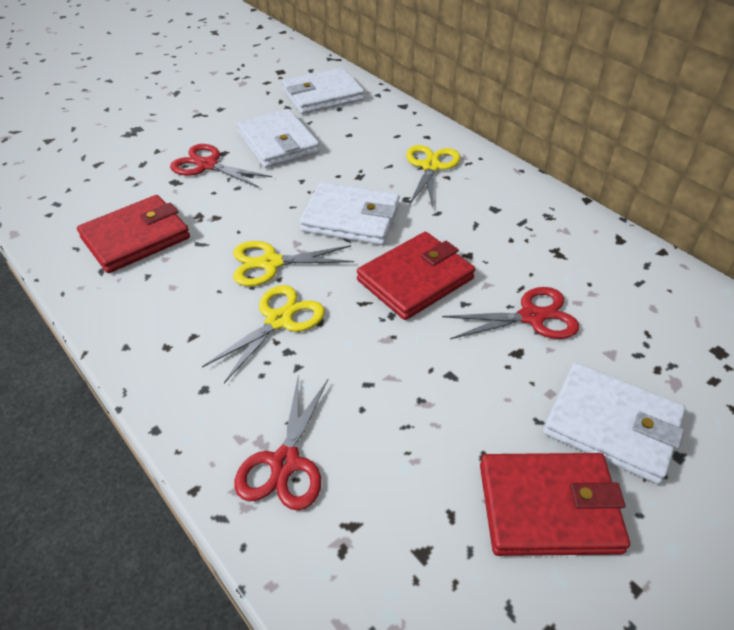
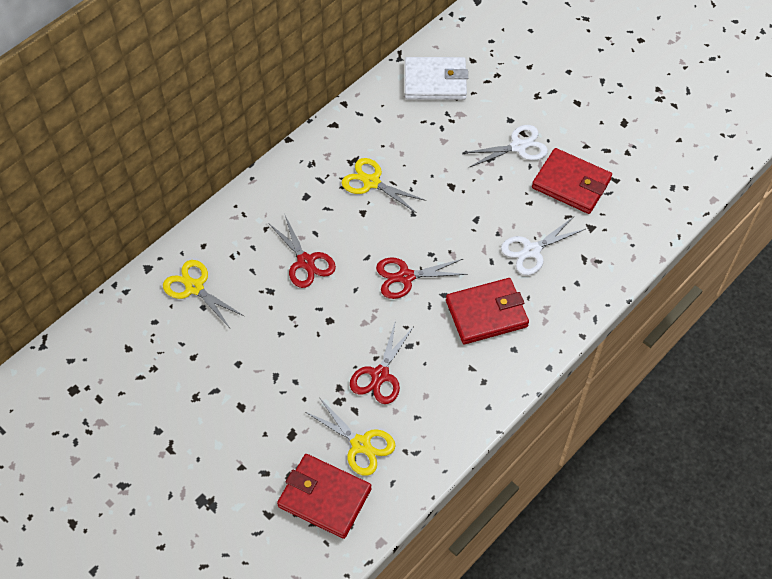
white scissors: none = 0 -> [463,125,548,168] [501,217,585,275] = 2
white wallet: [237,109,320,168] [282,68,364,114] [300,182,400,245] [543,363,686,484] = 4 -> [405,57,468,100] = 1

